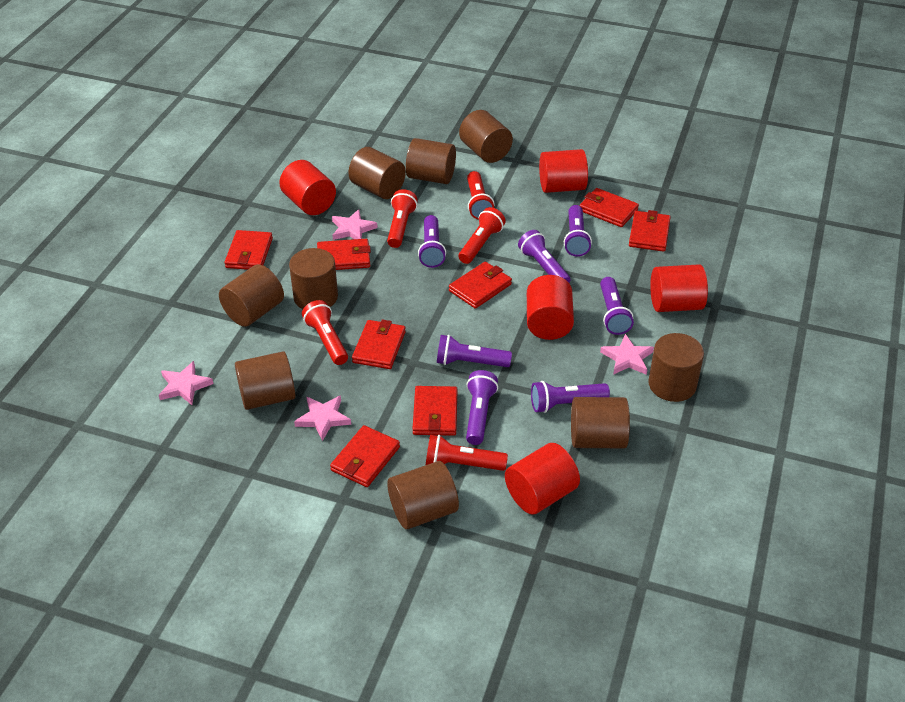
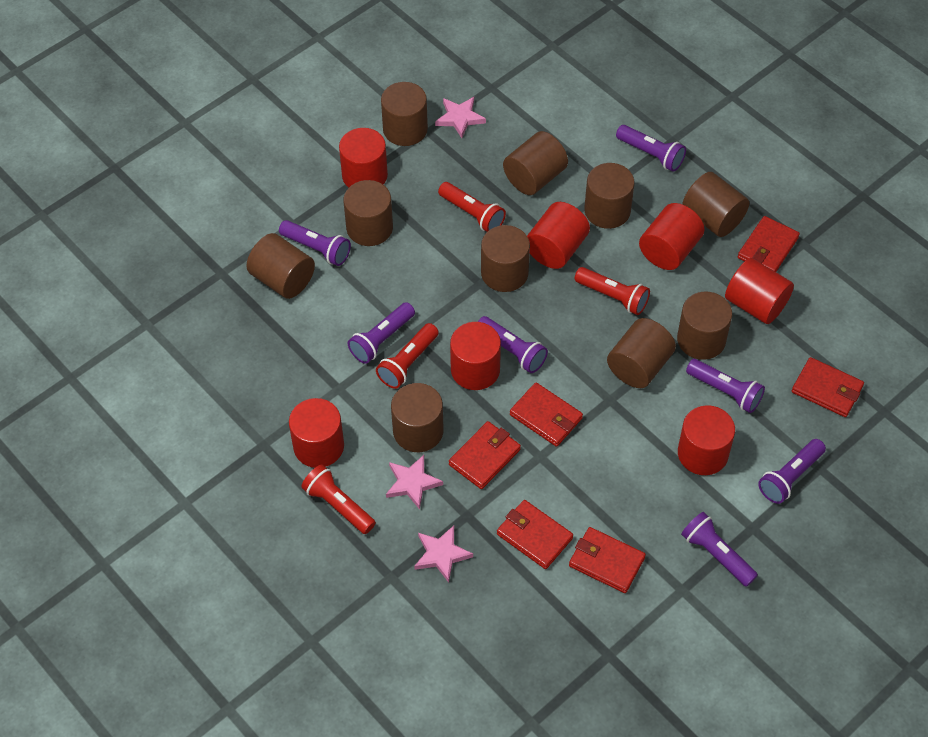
brown cylinder: [219,264,284,327] [235,351,295,410] [289,248,338,309] [348,147,406,199] [387,461,459,529] [406,138,456,184] [459,110,513,163] [571,397,630,448] [648,333,704,402] = 9 -> [246,233,315,299] [343,180,393,246] [381,82,428,146] [391,383,443,452] [481,225,530,292] [503,131,568,195] [584,163,634,229] [607,318,676,388] [677,292,732,360] [682,172,749,237] = 10
pink star: [159,361,213,405] [294,395,351,441] [332,209,378,240] [600,334,654,375] = 4 -> [386,455,443,510] [414,526,473,582] [435,97,486,138] = 3
red cylinder: [279,160,336,215] [505,443,580,515] [527,275,574,340] [539,149,588,193] [650,264,708,312] = 5 -> [289,398,344,468] [339,128,388,188] [450,322,501,390] [527,202,590,269] [639,203,705,270] [678,405,735,475] [725,258,794,324] = 7
red flashlight: [302,300,348,365] [387,189,417,248] [426,435,508,471] [459,207,505,264] [467,171,495,220] = 5 -> [301,465,376,534] [376,323,439,389] [438,182,506,232] [574,267,650,315] = 4
red wallet: [225,230,273,270] [317,239,371,270] [330,425,400,487] [352,320,406,369] [412,386,457,436] [449,261,512,309] [579,188,639,227] [629,210,671,252] = 8 -> [449,421,521,489] [497,500,573,569] [510,382,583,447] [569,527,646,593] [738,216,800,272] [792,357,864,417] = 6

